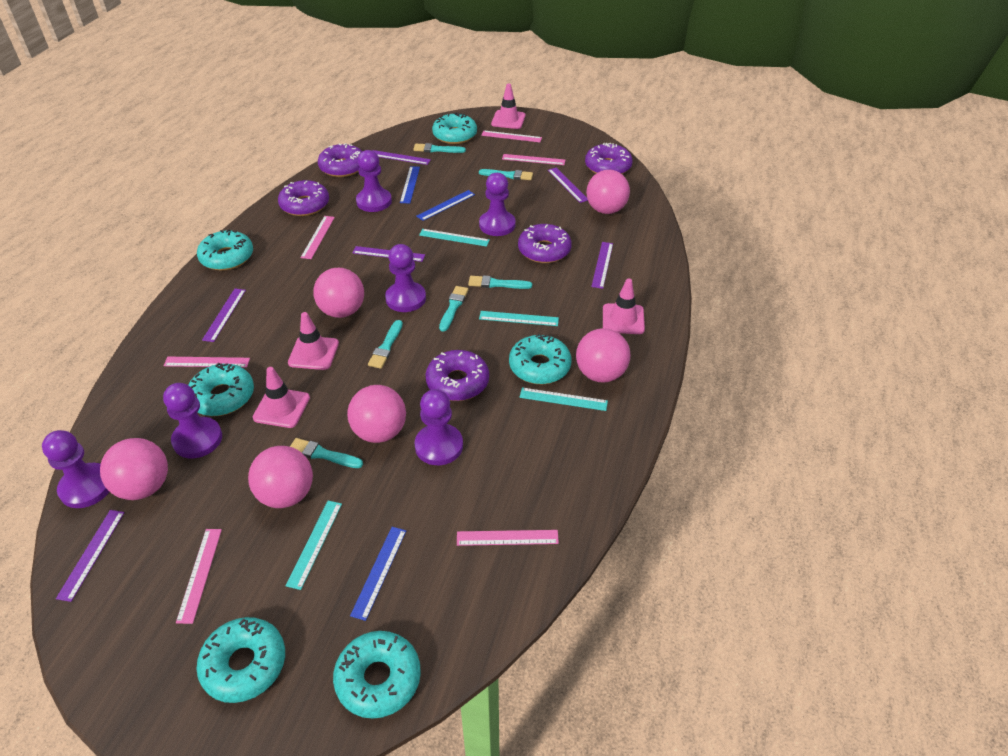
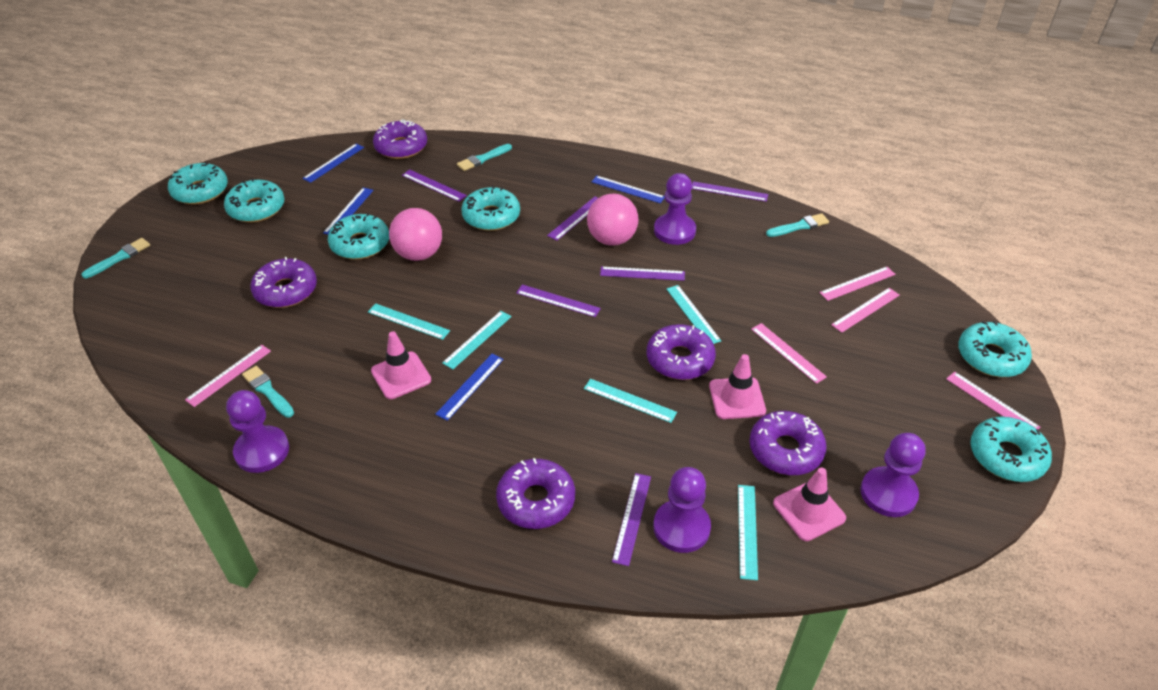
blue ruler: [350,527,406,621] [400,166,420,204] [416,190,475,221] = 3 -> [302,144,364,183] [323,188,373,234] [435,354,504,421] [592,176,665,203] = 4
pink ball: [100,438,168,500] [248,446,313,508] [313,268,364,318] [347,385,406,443] [576,328,630,383] [586,170,630,214] = 6 -> [389,208,442,261] [587,194,638,246] = 2
pink ruler: [164,357,250,368] [176,529,222,624] [300,216,335,259] [457,530,559,546] [481,130,542,142] [502,154,565,165] = 6 -> [185,345,271,407] [751,323,827,384] [819,267,896,301] [831,288,900,333] [946,372,1040,429] = 5
pink traffic cone: [253,367,310,428] [288,312,339,370] [491,83,525,129] [603,278,645,334] = 4 -> [371,331,431,399] [709,354,766,419] [773,467,846,541] = 3
purple pawn: [42,430,109,508] [163,383,222,458] [356,150,392,212] [385,244,426,312] [414,389,463,465] [479,173,516,236] = 6 -> [226,390,289,473] [653,467,711,553] [654,173,696,245] [860,433,926,517] = 4
turquoise brush: [290,438,363,468] [368,320,403,369] [413,143,466,153] [439,286,468,332] [468,275,532,289] [479,169,533,180] = 6 -> [81,238,150,278] [242,366,294,418] [457,144,512,171] [766,213,829,237] = 4
turquoise ruler: [286,501,342,590] [419,229,490,247] [479,311,559,326] [519,388,608,411] = 4 -> [368,303,450,340] [442,311,512,369] [584,379,677,423] [667,285,721,344] [738,485,758,580] = 5

